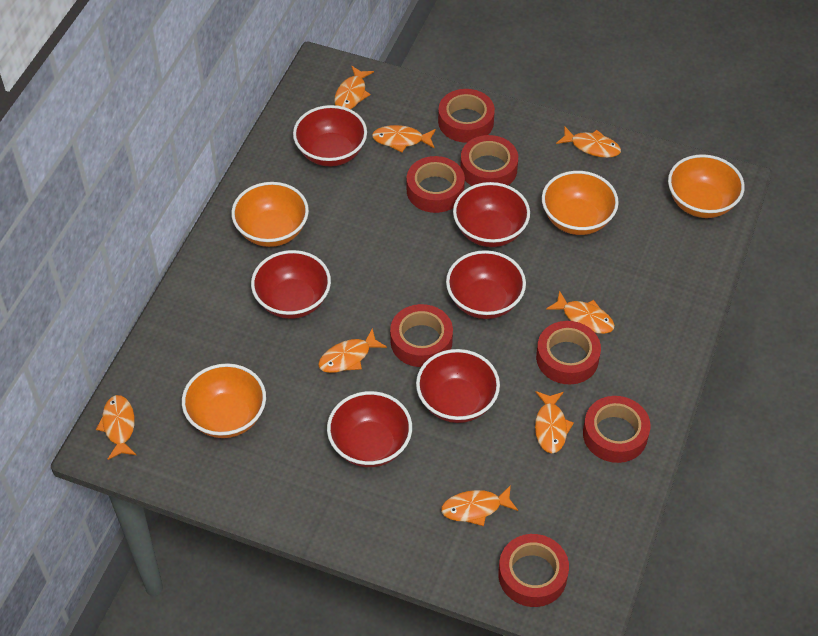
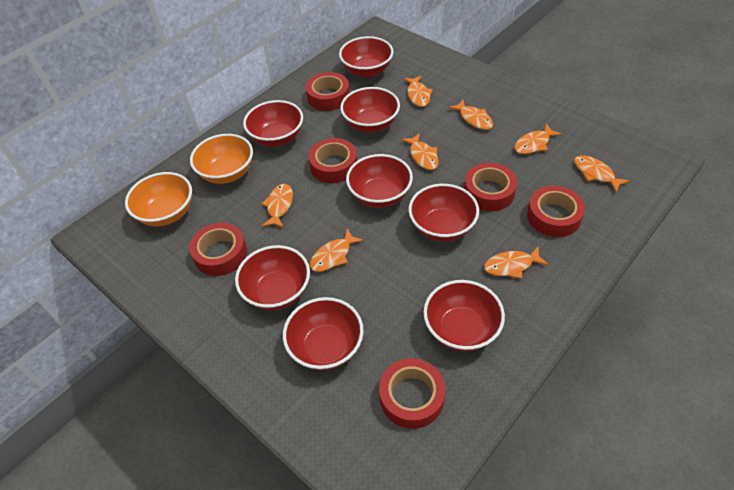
orange bowl: [182,363,266,438] [231,182,309,247] [542,171,619,235] [668,154,745,218] = 4 -> [125,172,192,226] [190,134,253,184] = 2
red bowl: [251,250,331,319] [293,105,367,166] [327,391,412,467] [416,349,500,423] [446,250,526,319] [453,182,530,247] = 6 -> [235,245,310,310] [243,100,303,147] [283,297,364,371] [339,36,394,78] [340,87,400,133] [346,154,413,208] [409,184,479,242] [423,280,505,352] = 8
red tape: [390,304,453,367] [407,156,465,213] [438,89,495,143] [460,135,518,186] [498,534,569,607] [536,321,601,384] [583,396,651,463] = 7 -> [189,223,247,276] [306,72,350,111] [308,138,357,183] [379,358,445,429] [464,163,517,211] [527,186,585,237] = 6

